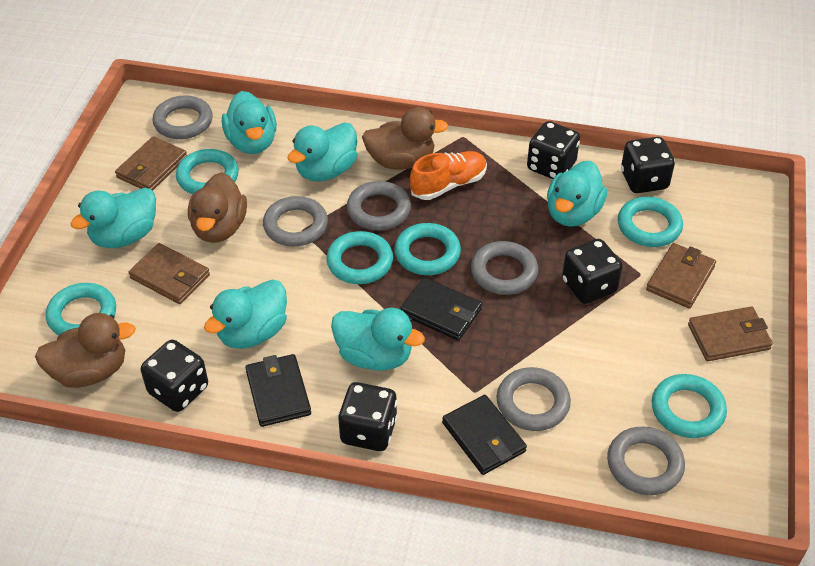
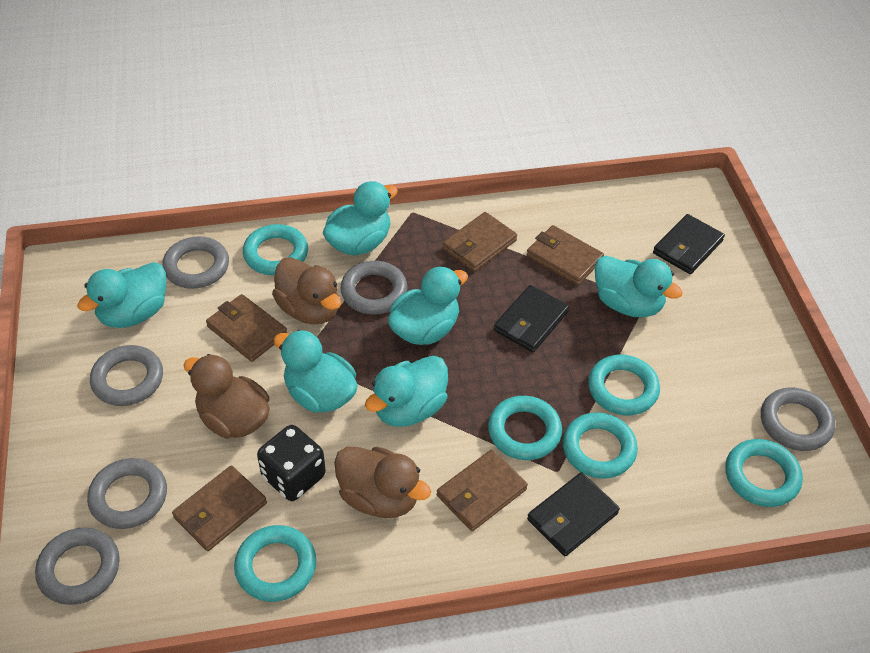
black dice: [141,340,208,412] [338,382,397,451] [527,121,580,179] [562,239,623,304] [621,137,675,193] = 5 -> [257,425,326,501] = 1
brown wallet: [115,136,187,191] [129,243,210,304] [646,243,716,309] [688,307,773,361] = 4 -> [172,465,267,551] [206,294,287,362] [437,449,528,531] [442,212,517,272] [527,225,604,285] = 5
orange shoe: [410,151,487,200] = 1 -> none = 0

